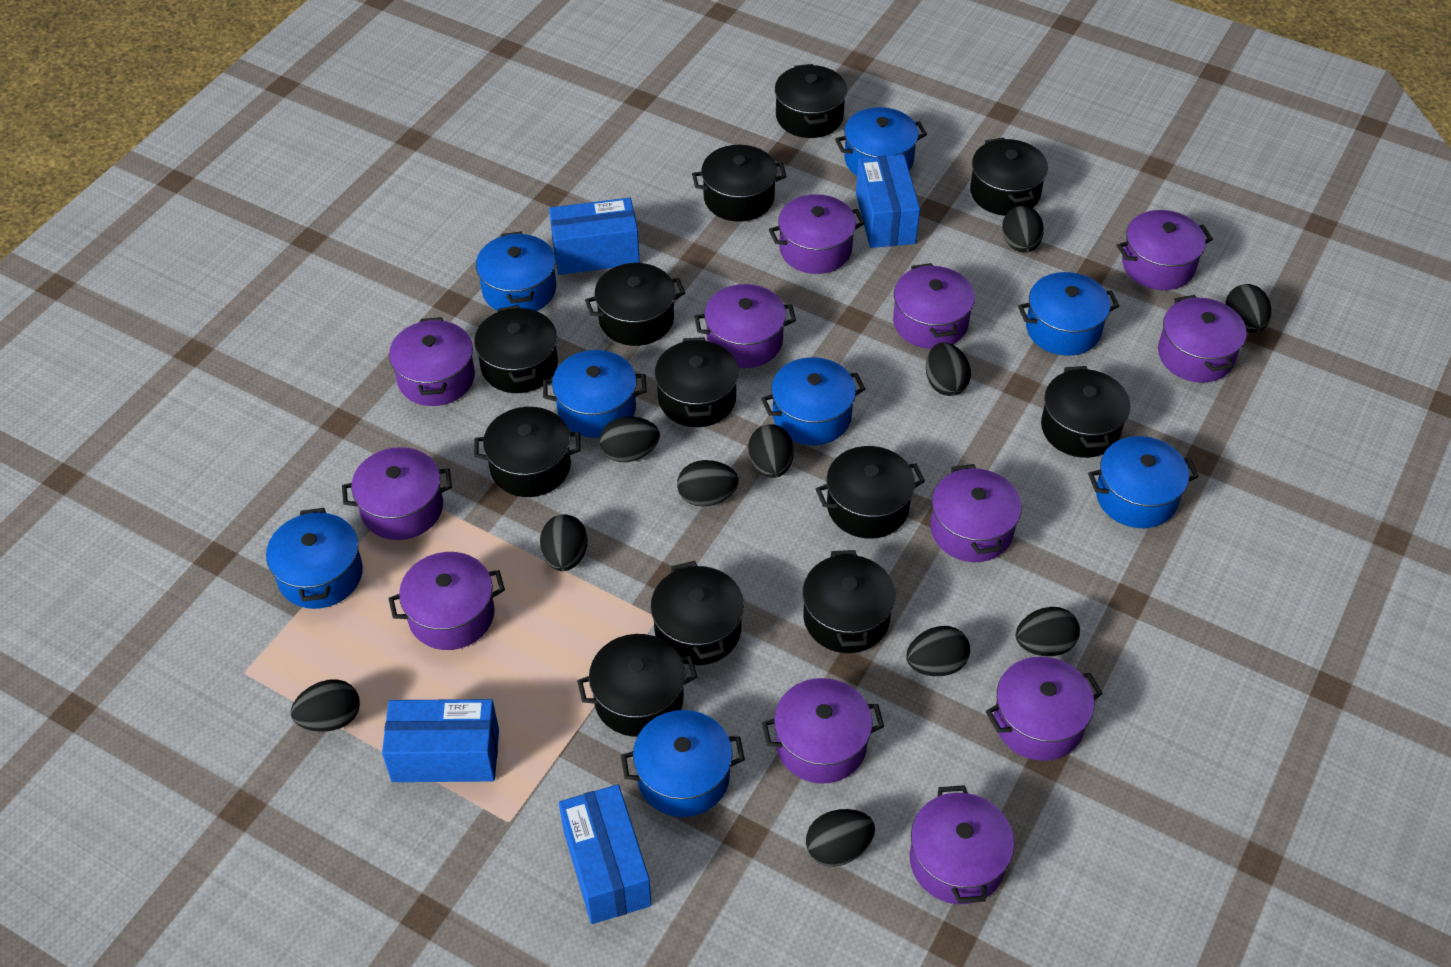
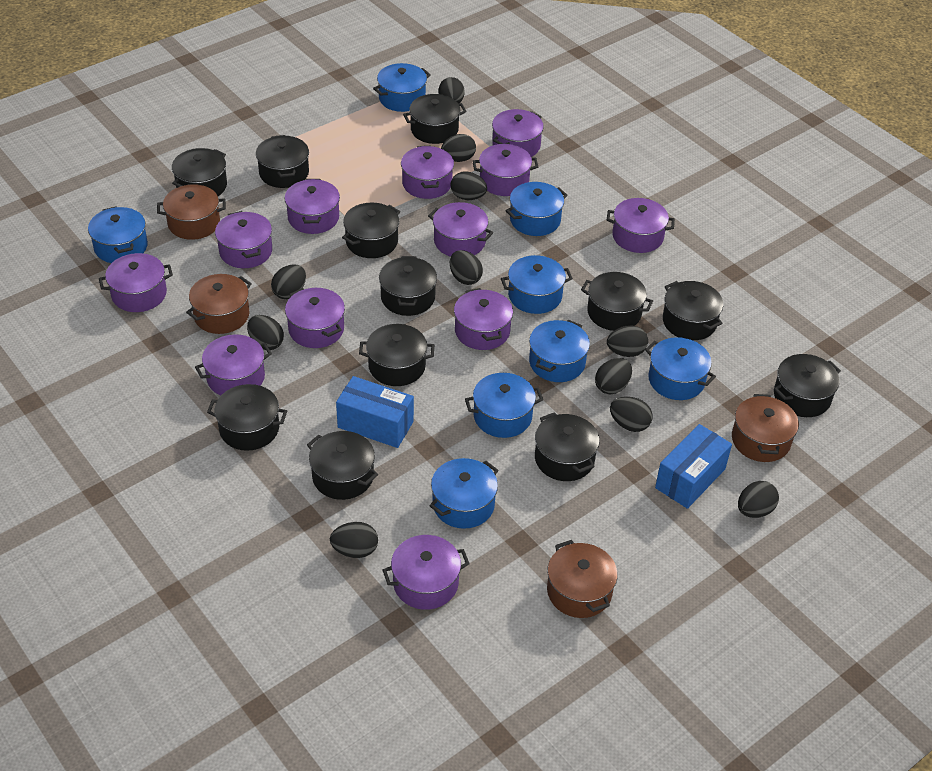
blue box: [382,699,499,782] [549,198,640,275] [559,784,652,924] [856,154,920,248] = 4 -> [336,376,414,448] [655,424,732,509] = 2
brown pot: none = 0 -> [157,184,226,240] [186,274,252,334] [547,540,618,618] [732,394,799,462] = 4

